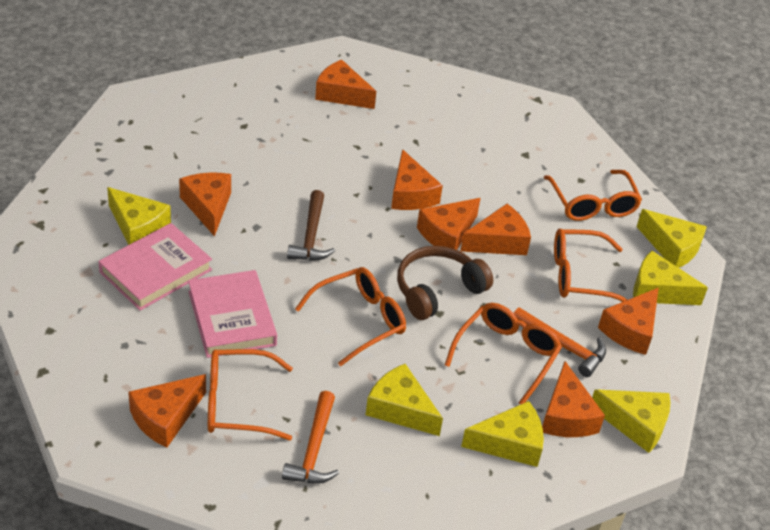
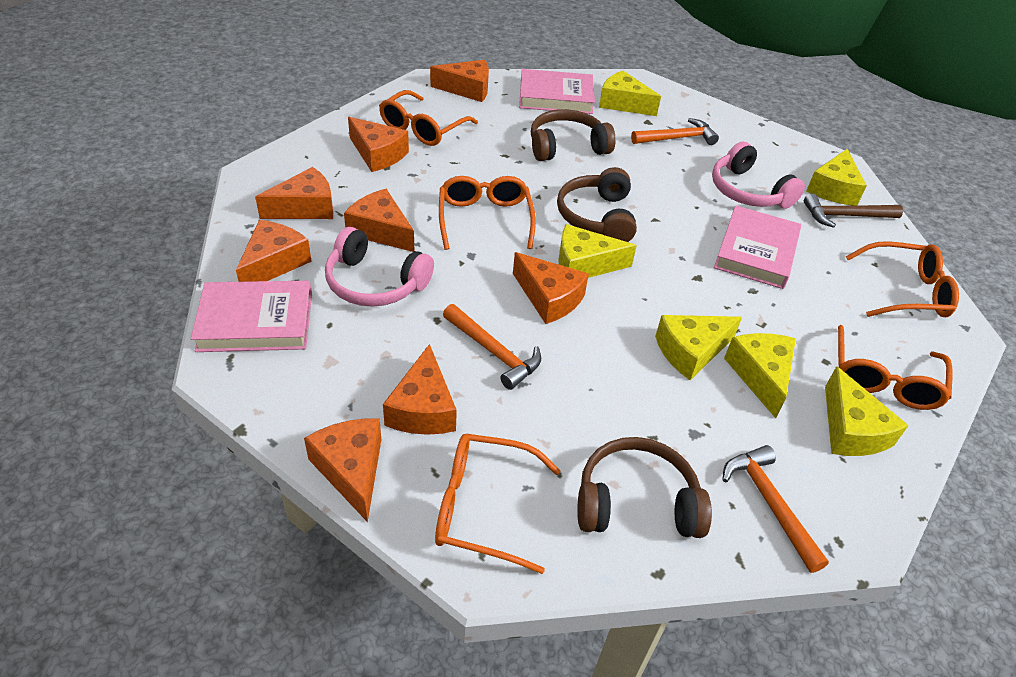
brown headphones: [397,246,493,320] = 1 -> [531,109,616,161] [557,167,637,242] [577,437,712,538] = 3
orange hammer: [282,391,339,484] [514,307,606,377] = 2 -> [443,304,541,390] [631,118,719,145] [722,445,829,573] = 3
pink book: [98,223,212,311] [188,270,277,358] = 2 -> [191,281,312,352] [519,69,595,114] [714,206,801,289] = 3
pink headphones: none = 0 -> [325,227,434,307] [712,141,805,209] = 2

